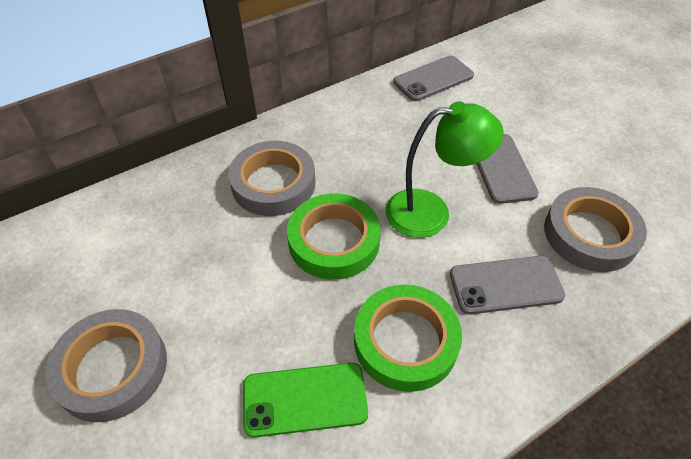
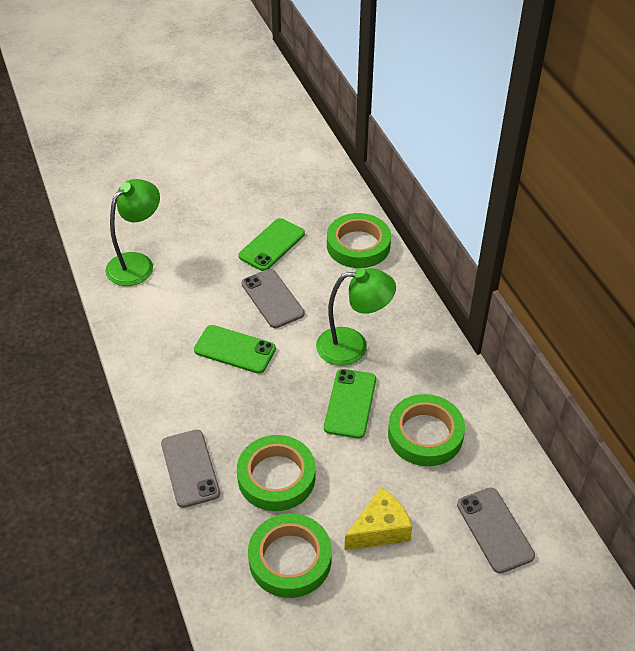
green lamp: [385,101,504,238] = 1 -> [105,179,160,286] [316,268,396,366] = 2
green phone: [243,363,368,438] = 1 -> [194,325,276,374] [238,218,305,271] [324,369,376,439] = 3
green tape: [287,193,381,280] [354,285,462,392] = 2 -> [237,435,315,511] [248,513,332,598] [327,213,391,268] [388,394,465,466] = 4
grey tape: [45,309,167,422] [228,141,315,216] [544,187,647,272] = 3 -> none = 0
yellow cheese: none = 0 -> [344,487,412,550] = 1

